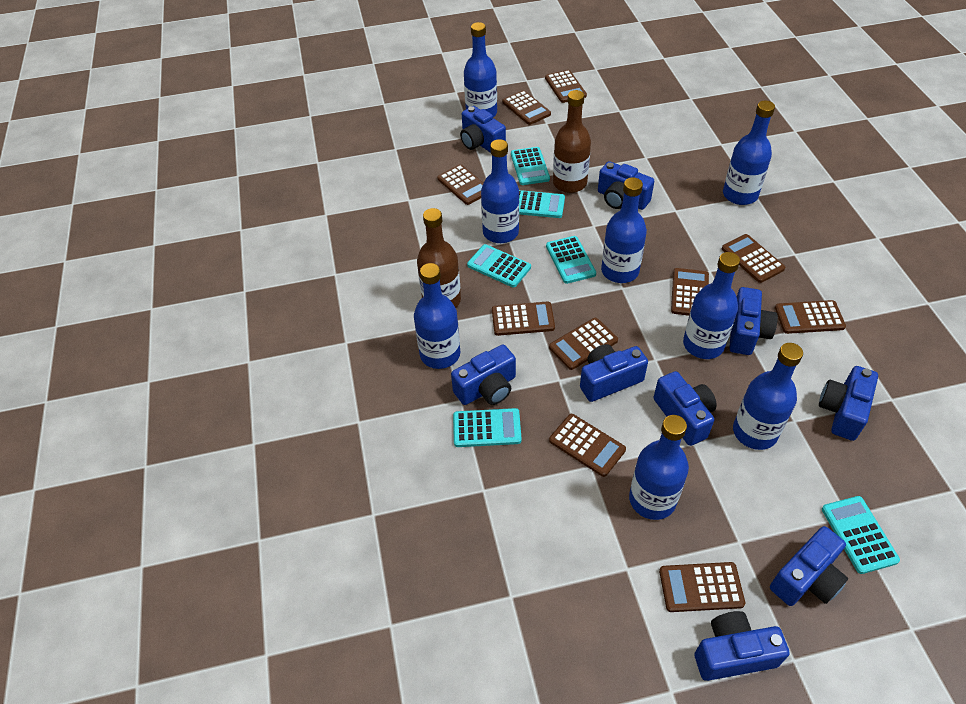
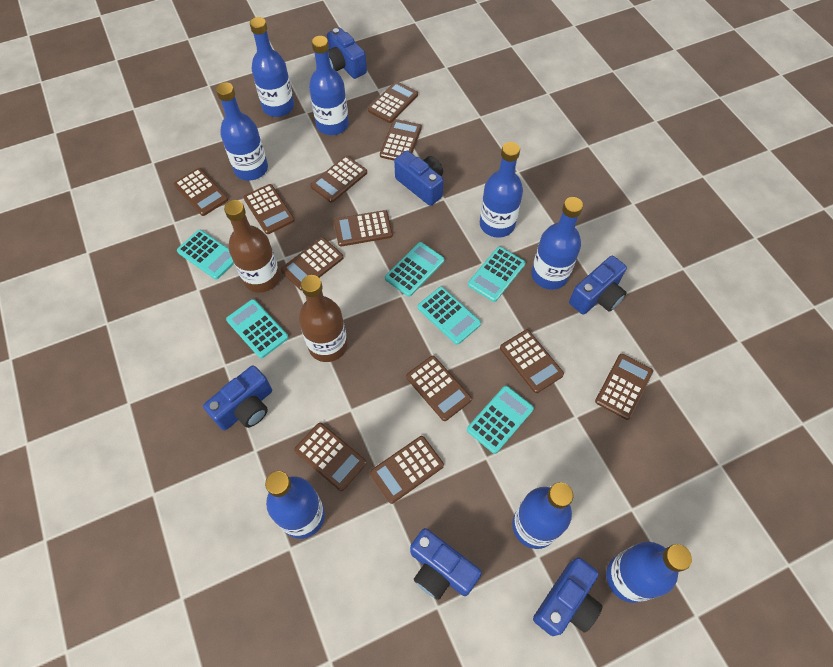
blue camera: [451,344,516,405] [460,106,506,153] [580,344,648,402] [598,161,654,210] [654,371,717,446] [694,611,790,681] [729,287,778,355] [770,526,848,606] [819,366,878,441] = 9 -> [203,365,272,430] [327,27,367,79] [394,151,444,206] [410,528,482,600] [533,557,603,636] [569,256,627,315] = 6
brown calculator: [437,164,483,205] [492,301,555,336] [502,90,551,125] [545,70,587,103] [549,318,618,370] [549,414,626,477] [659,562,745,612] [671,268,709,316] [722,234,785,283] [775,300,846,334] = 10 -> [174,168,228,216] [243,184,295,234] [281,237,344,290] [294,423,367,491] [310,156,367,203] [334,210,393,247] [368,81,418,123] [370,436,444,504] [380,119,422,160] [406,356,472,421] [500,330,564,393] [595,354,653,420] = 12

